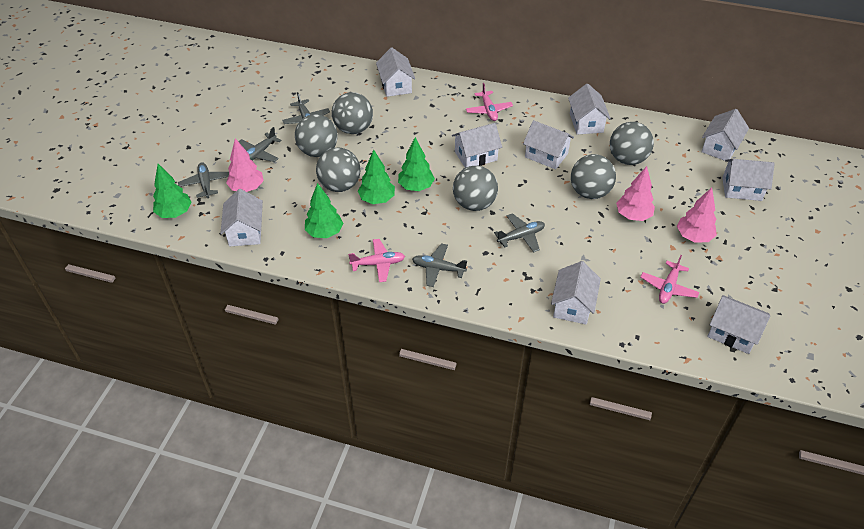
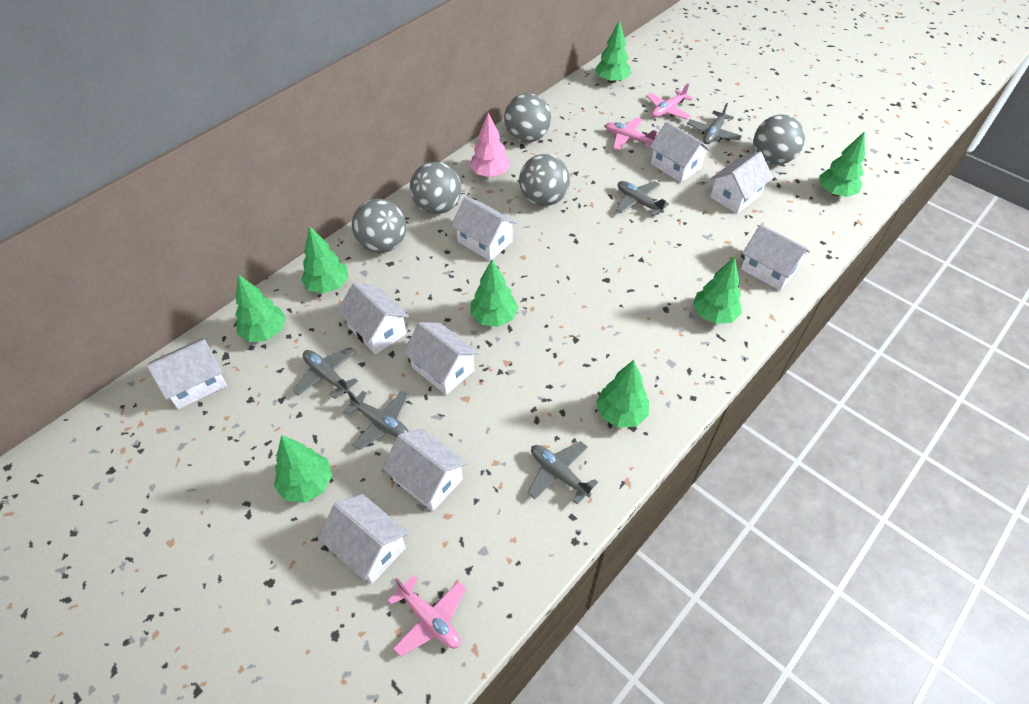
green tree: [153,164,192,218] [305,183,343,238] [358,150,395,204] [398,137,435,191] = 4 -> [235,274,286,342] [274,435,332,503] [301,226,348,294] [471,260,518,327] [595,20,631,83] [596,360,649,428] [693,257,742,324] [819,131,865,197] = 8
grey ball: [295,114,337,157] [316,148,361,192] [332,92,373,134] [453,166,498,211] [571,154,616,199] [610,122,654,165] = 6 -> [352,199,406,253] [410,162,461,214] [504,93,551,143] [519,154,570,206] [754,114,805,165] = 5
pink tree: [226,138,264,192] [616,166,655,221] [677,188,717,242] = 3 -> [470,112,511,177] = 1

